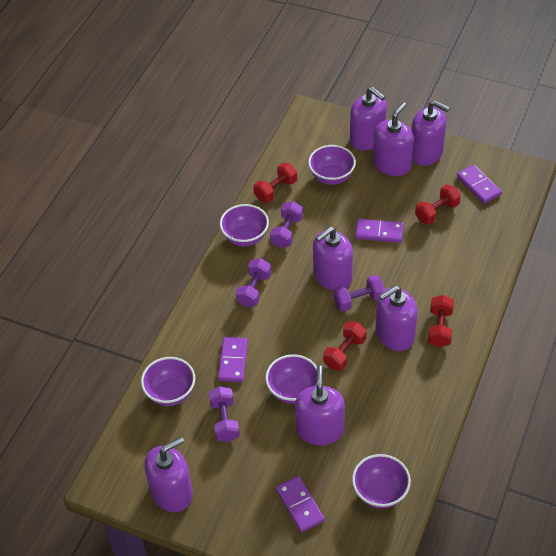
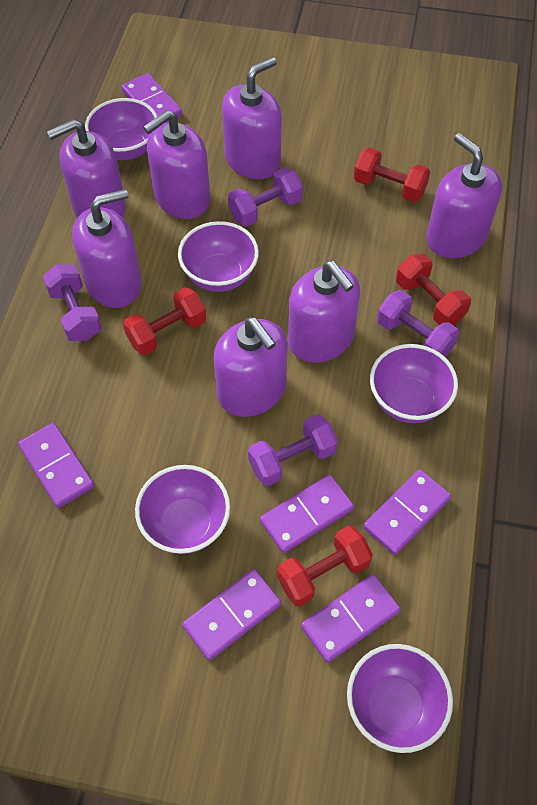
purple domino: [218,337,248,382] [276,476,325,533] [355,219,404,243] [457,165,502,204] = 4 -> [18,423,94,508] [121,73,182,123] [182,569,281,660] [260,475,354,553] [301,574,400,663] [363,469,451,555] = 6

